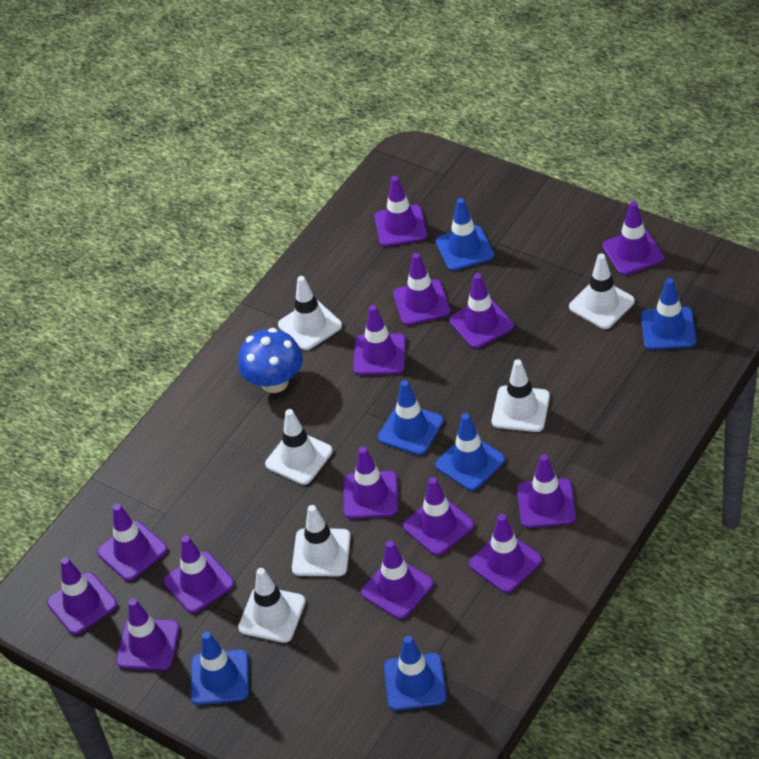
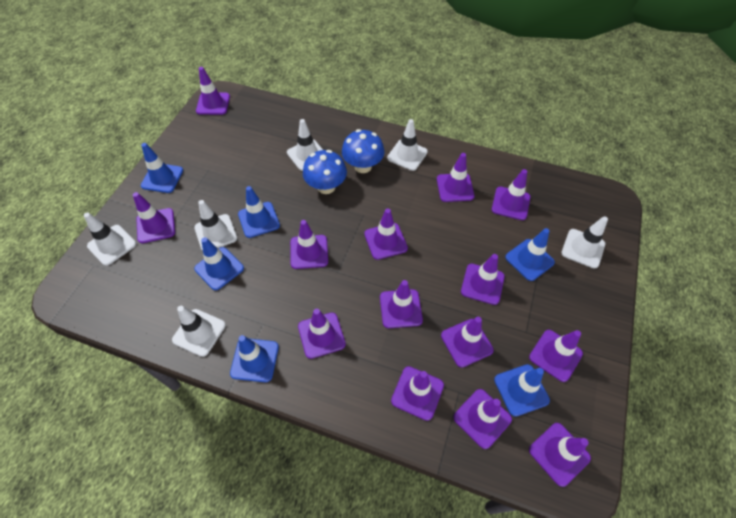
blue mushroom: [238,328,303,393] = 1 -> [303,150,347,194] [342,129,385,173] = 2

